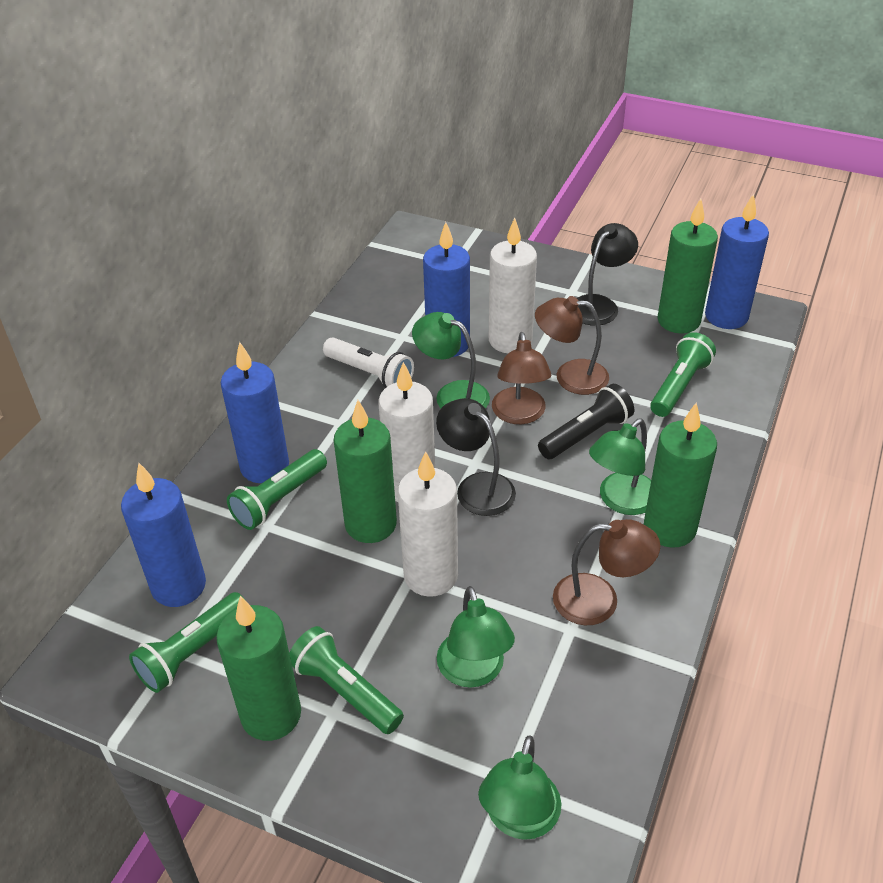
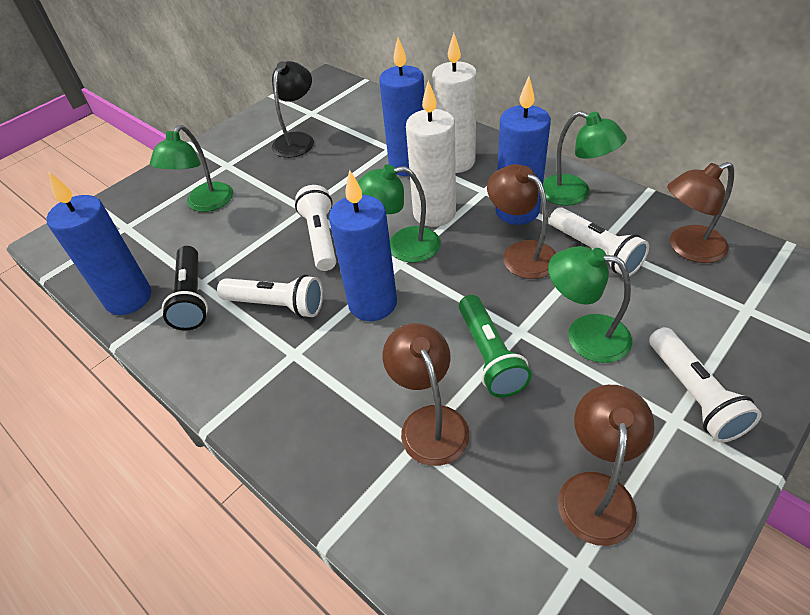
black lamp: [436,398,516,516] [577,223,638,326] = 2 -> [272,61,314,158] = 1
brown lamp: [492,332,551,424] [535,296,609,395] [553,519,660,625] = 3 -> [383,323,469,466] [487,164,556,279] [558,385,655,546] [667,162,734,263] = 4
green candle: [216,596,301,741] [334,400,397,543] [644,403,717,548] [657,199,718,334] = 4 -> none = 0
green flashlight: [129,592,244,693] [227,449,327,530] [289,626,404,734] [650,332,716,417] = 4 -> [459,295,532,398] = 1
white candle: [379,362,435,502] [398,451,458,597] [489,218,537,353] = 3 -> [406,81,456,227] [432,33,477,173] = 2
white flashlight: [323,337,414,388] = 1 -> [217,275,323,318] [295,185,336,271] [550,207,649,276] [649,327,762,443] = 4

